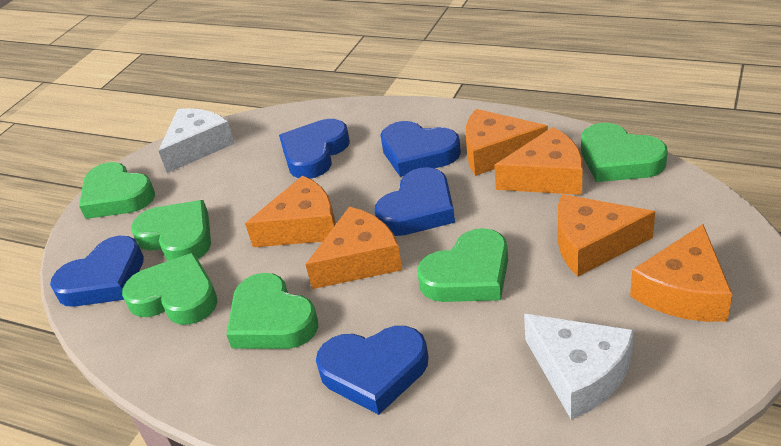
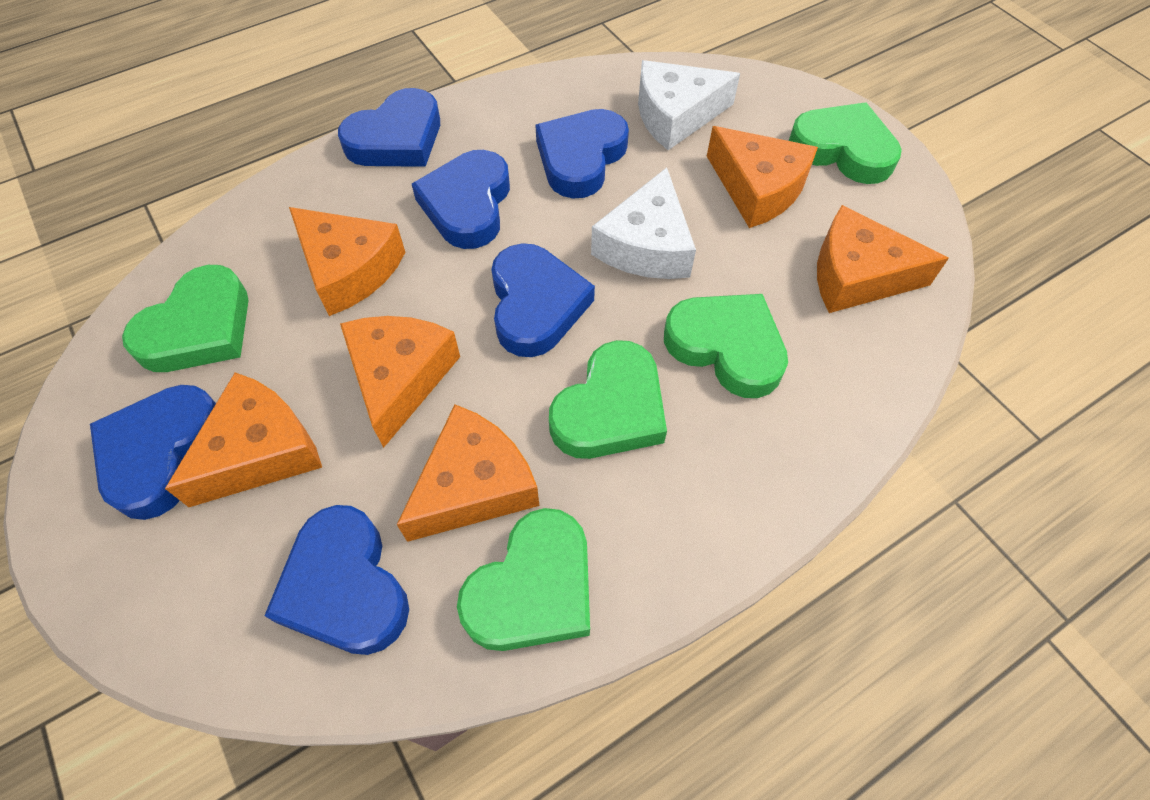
blue heart: [50,236,144,307] [279,119,350,179] [316,326,429,415] [375,167,455,236] [380,121,461,177] = 5 -> [90,385,216,520] [264,505,409,655] [338,88,440,167] [412,150,510,249] [491,243,595,357] [535,109,629,198] = 6
green heart: [79,162,155,219] [122,253,218,325] [131,200,211,261] [226,273,318,349] [417,228,508,302] [581,123,668,182] = 6 -> [122,265,249,372] [457,508,590,651] [549,340,667,459] [664,294,788,398] [789,102,902,184] = 5

